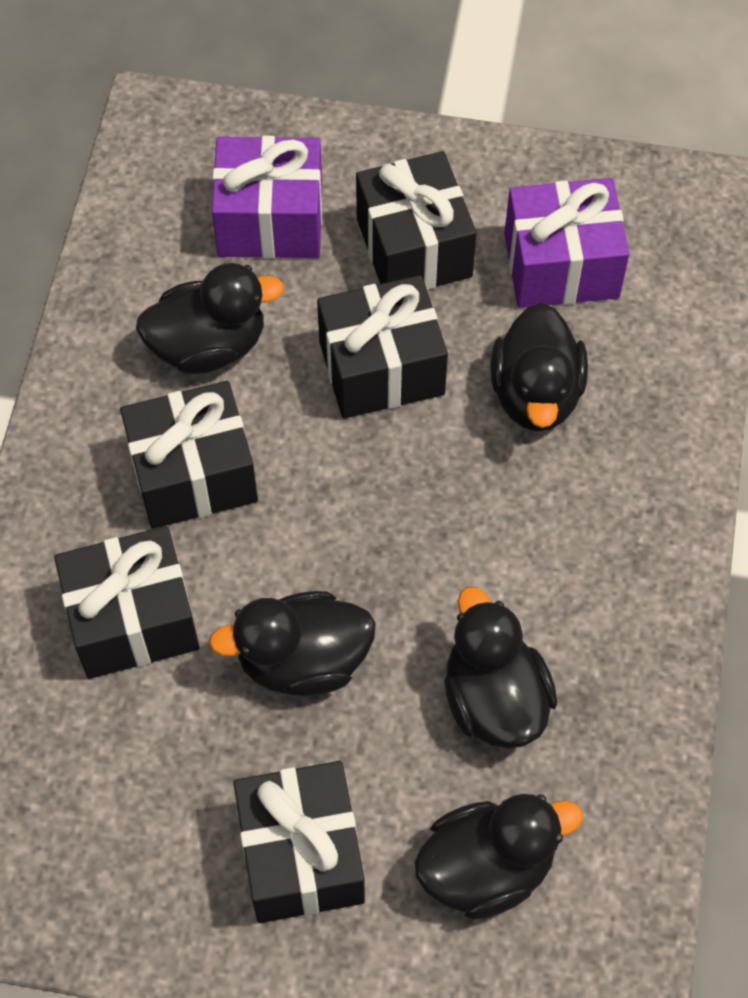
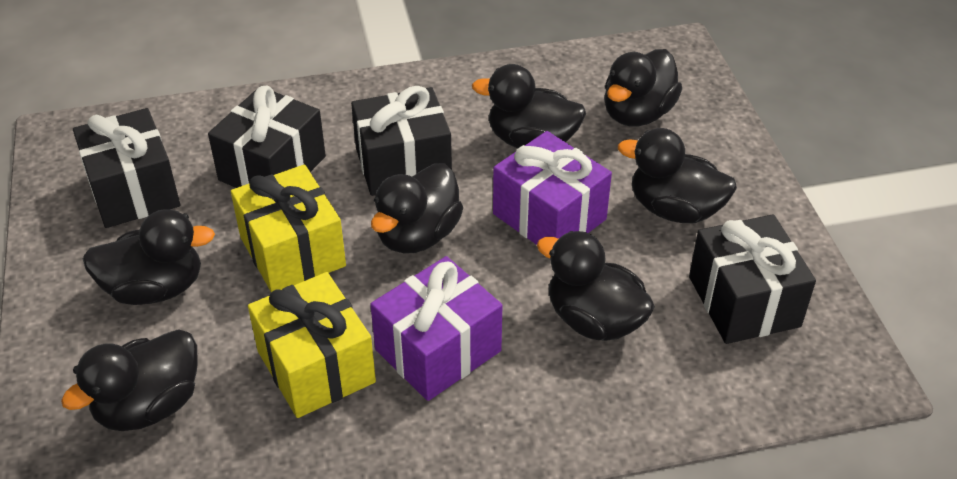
black duck: [136,263,284,374] [209,591,376,696] [414,794,583,919] [444,587,557,749] [490,303,588,432] = 5 -> [61,329,198,431] [83,209,215,305] [371,163,463,254] [472,64,586,149] [537,231,655,341] [604,49,682,126] [618,128,737,223] = 7
black gift: [54,526,200,679] [120,381,258,529] [233,761,365,923] [317,275,448,419] [356,151,477,290] = 5 -> [73,108,180,228] [208,86,326,188] [351,86,452,196] [689,214,816,344] = 4
yellow gift: none = 0 -> [231,165,346,293] [248,272,376,418] = 2

